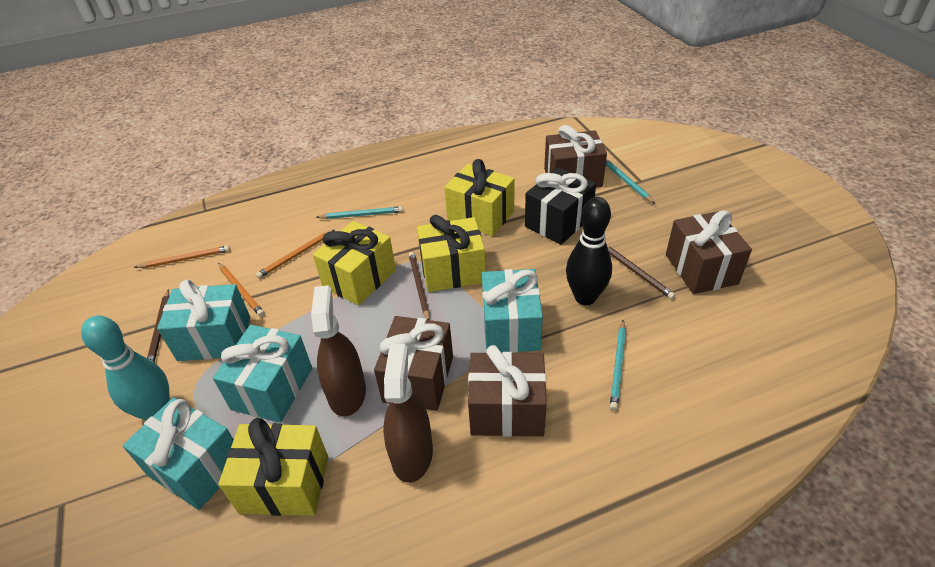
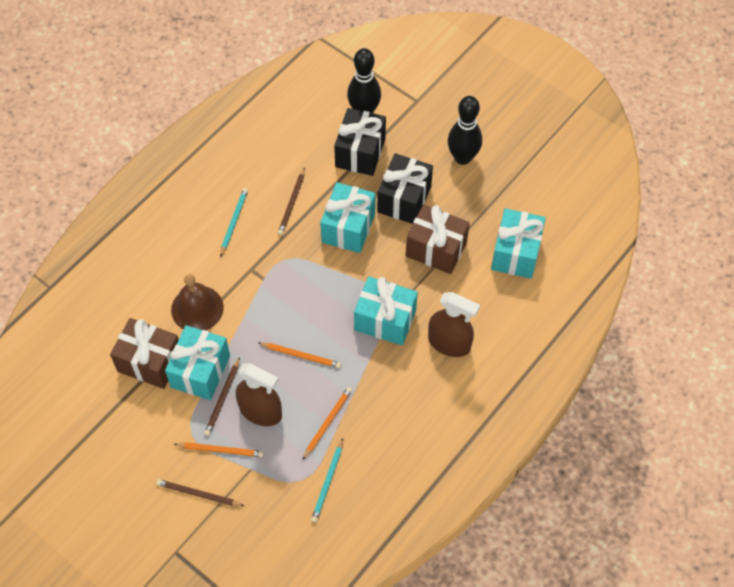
black bowling pin: [566,197,612,305] = 1 -> [347,48,381,113] [448,96,482,165] = 2
black gift: [525,167,596,245] = 1 -> [334,108,386,176] [377,153,433,224] = 2
brown bell: none = 0 -> [171,274,224,330] = 1
brown gift: [374,316,453,411] [468,345,547,437] [544,125,607,188] [666,210,752,294] = 4 -> [110,318,179,389] [406,204,470,274] = 2
turquoise bowling pin: [81,316,170,421] = 1 -> none = 0
turquoise pencil: [316,206,403,219] [606,159,655,204] [610,320,626,410] = 3 -> [220,188,248,257] [311,438,343,523] = 2
yellow gift: [218,418,328,516] [313,221,396,306] [417,215,486,292] [444,159,515,236] = 4 -> none = 0

